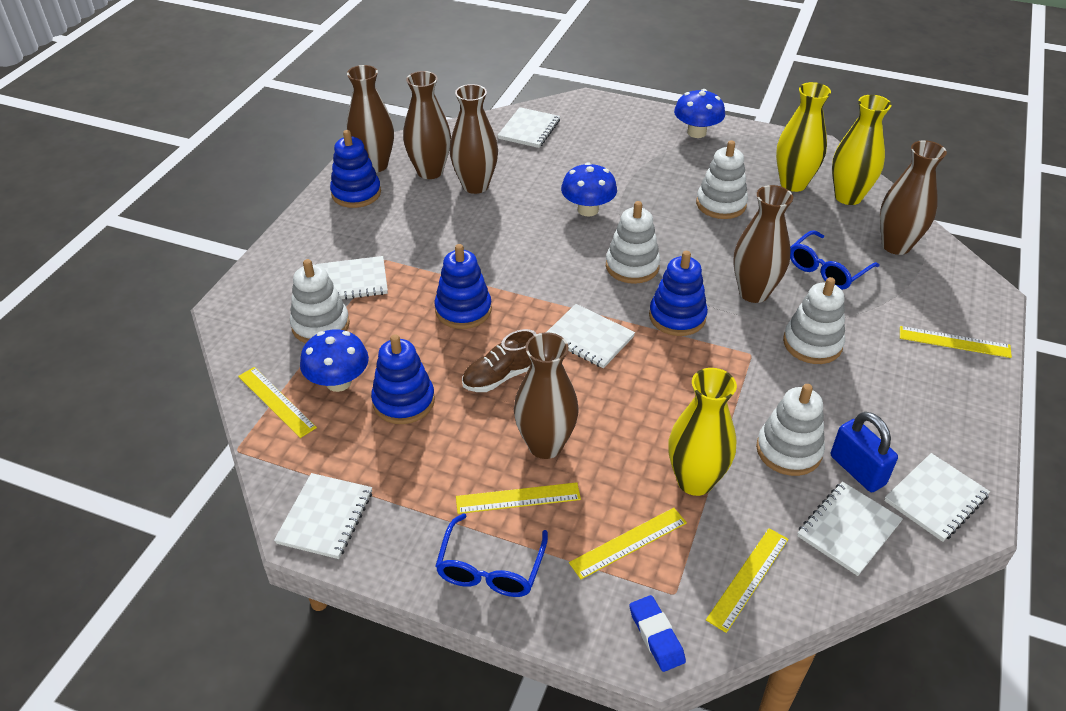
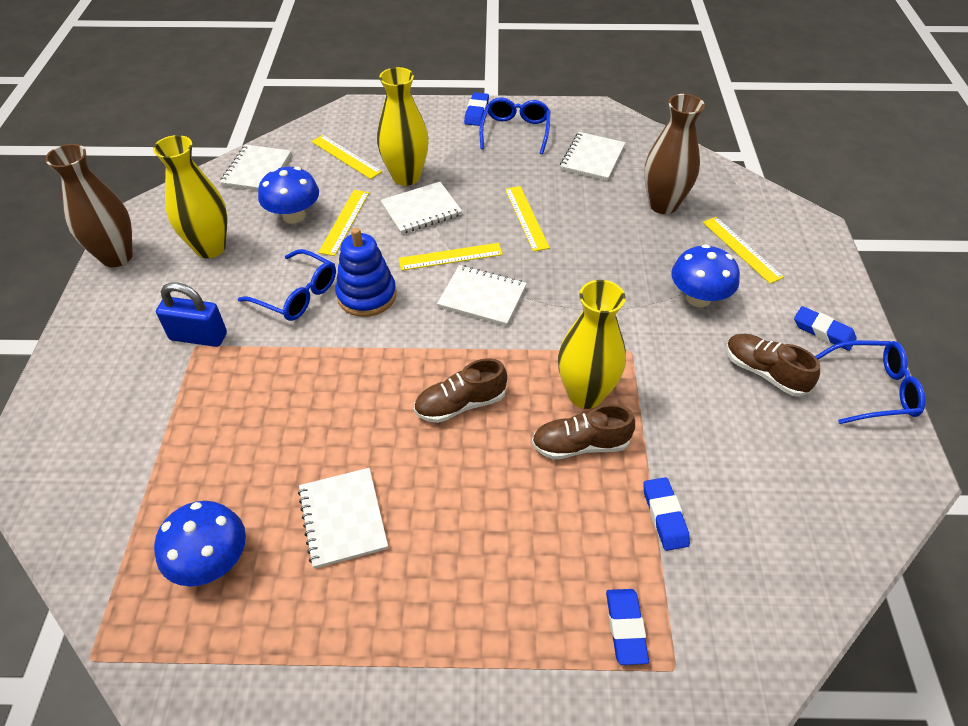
blue eraser: [629,595,686,672] = 1 -> [464,92,489,126] [606,589,649,665] [643,477,690,551] [794,306,857,351] = 4
blue glasses: [436,513,548,597] [790,230,879,290] = 2 -> [238,249,336,321] [479,98,550,154] [815,340,925,424] = 3
blue stacking toy: [330,130,381,208] [371,334,435,424] [434,244,492,329] [649,251,708,336] = 4 -> [335,228,396,317] = 1
brown shoe: [462,329,536,392] = 1 -> [414,358,507,423] [532,404,635,460] [726,333,820,397] = 3
brown vase: [346,65,394,173] [403,71,451,179] [450,84,498,194] [514,332,579,459] [733,185,793,303] [880,140,947,255] = 6 -> [45,144,133,267] [644,94,705,214] = 2
white notebook: [274,473,372,559] [316,256,388,300] [497,107,560,148] [547,304,635,368] [797,481,903,576] [884,453,990,542] = 6 -> [220,145,291,191] [298,468,388,569] [380,182,462,234] [437,265,527,326] [560,132,625,181] = 5
white stacking toy: [290,259,350,343] [606,201,660,284] [696,140,748,219] [756,384,825,476] [783,277,845,364] = 5 -> none = 0

